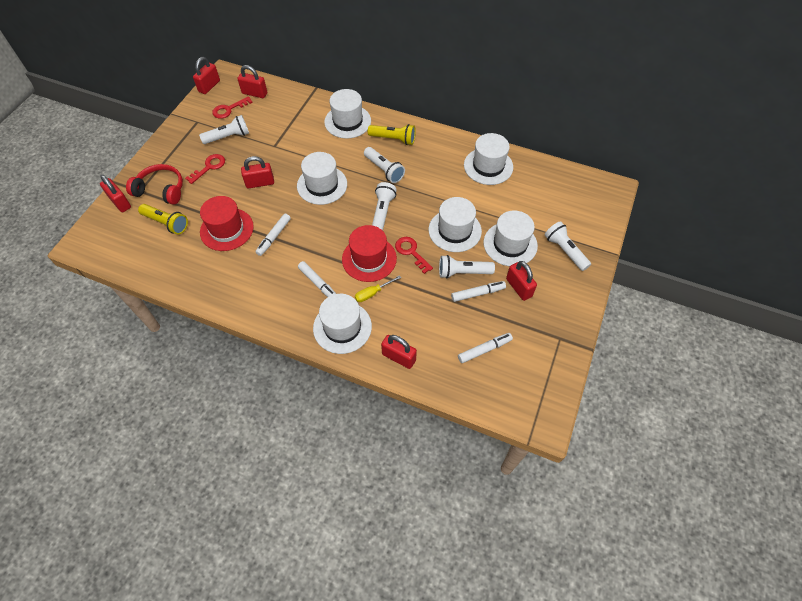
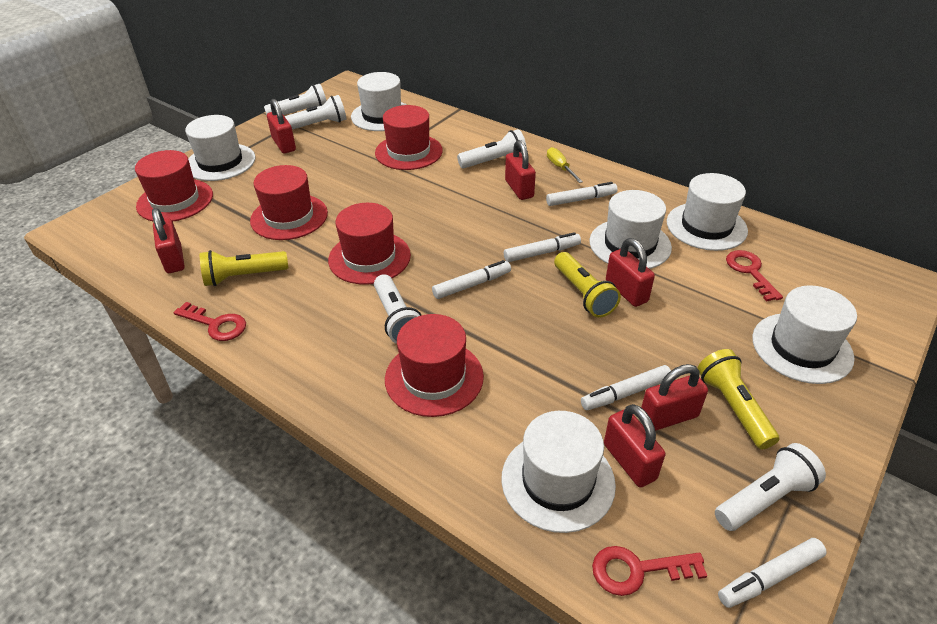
red hat: [200,196,254,251] [342,225,397,282] = 2 -> [135,150,213,222] [250,165,328,240] [328,203,411,285] [375,105,443,170] [385,314,484,417] = 5
red headphones: [126,164,183,205] = 1 -> none = 0
white marker: [255,213,291,256] [298,261,336,297] [451,281,506,302] [458,333,513,363] = 4 -> [432,260,511,299] [504,232,581,262] [546,182,618,206] [581,365,671,410] [718,538,827,608] = 5
yellow flashlight: [138,204,188,234] [368,124,416,145] = 2 -> [200,250,288,286] [554,252,621,318] [698,349,779,449] = 3

